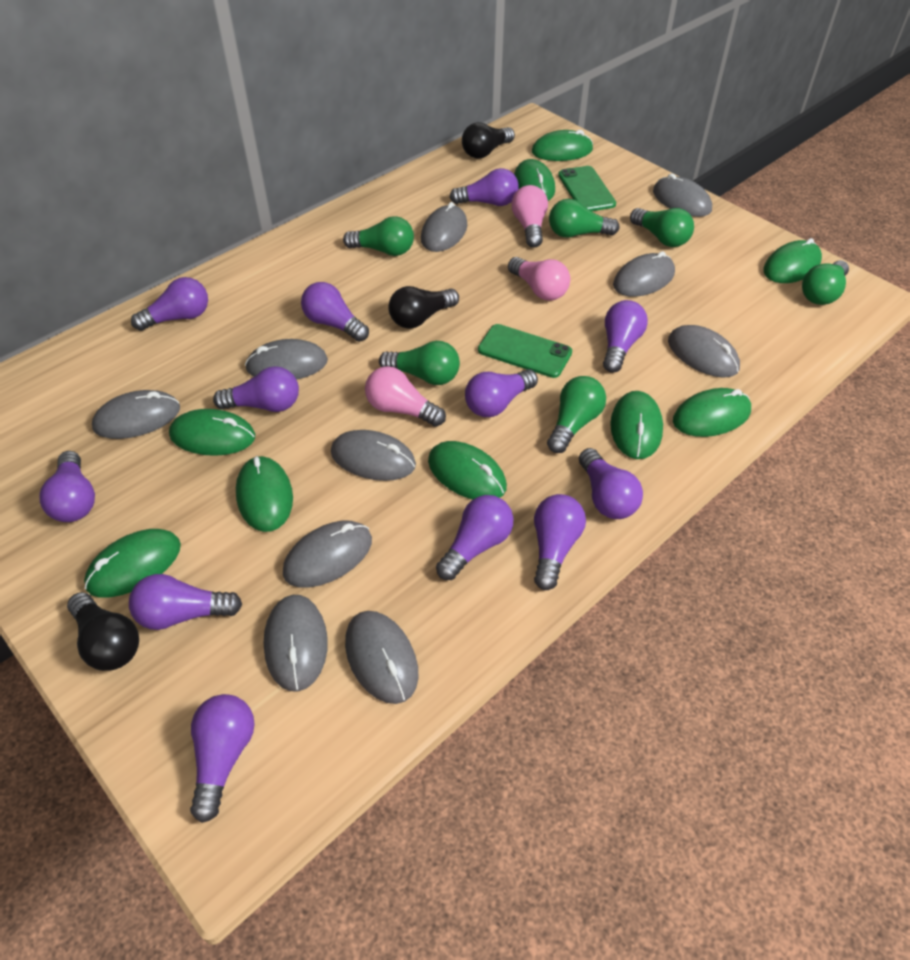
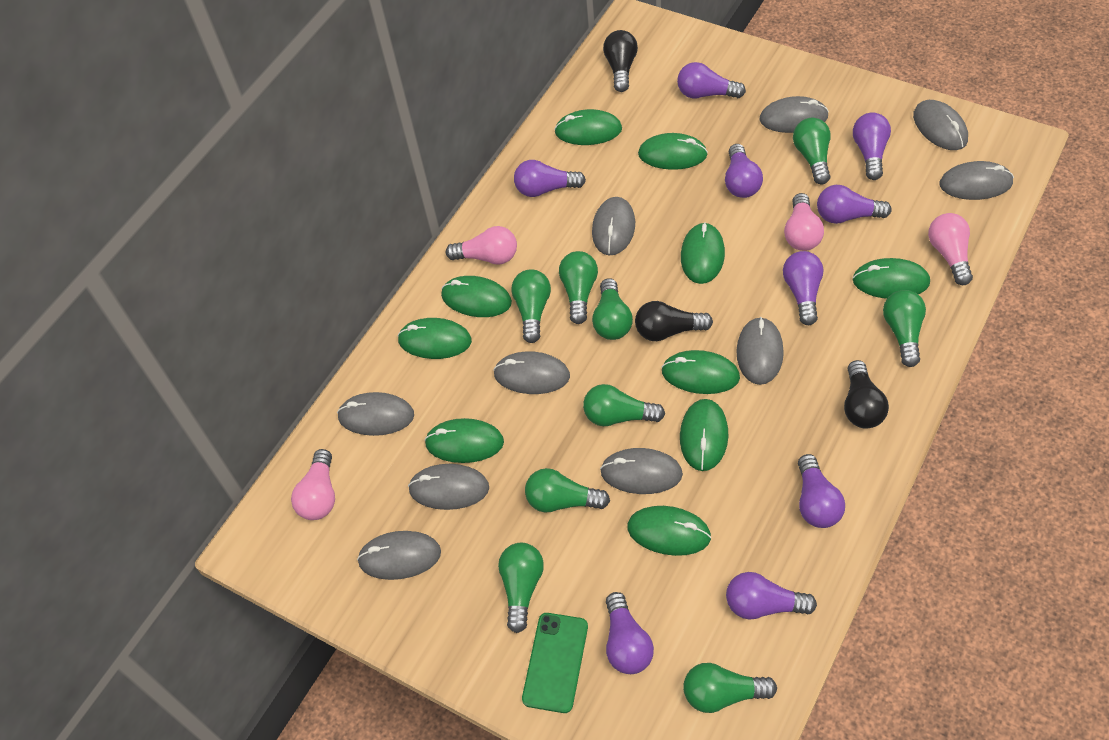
green light bulb: [343,216,414,256] [379,341,460,385] [547,376,606,453] [549,199,619,238] [630,208,694,247] [802,260,849,305] = 6 -> [498,543,544,633] [511,270,551,343] [525,468,610,513] [559,251,598,324] [583,384,665,426] [592,278,633,340] [683,663,777,713] [793,118,831,185] [883,290,926,367] = 9
green mouse: [84,529,181,598] [169,409,255,456] [236,456,293,532] [428,441,507,499] [514,159,555,201] [532,130,593,161] [610,391,663,459] [673,388,751,437] [764,238,822,283] = 9 -> [397,318,472,359] [424,418,504,463] [441,276,512,317] [554,109,622,145] [627,506,711,556] [638,133,708,170] [661,350,740,394] [680,399,728,471] [681,222,725,284] [853,258,930,299] = 10
green phone: [478,324,572,378] [558,166,616,211] = 2 -> [522,613,588,713] = 1
pink light bulb: [365,366,446,427] [508,257,570,301] [511,185,548,248] = 3 -> [291,449,335,520] [446,226,517,265] [784,193,824,251] [928,213,973,285] = 4
purple light bulb: [40,451,95,522] [129,574,242,630] [131,277,208,331] [190,694,255,823] [213,366,299,412] [301,282,369,342] [436,495,513,580] [449,168,519,206] [465,369,538,417] [534,494,586,590] [579,448,643,519] [603,300,648,373] = 12 -> [514,160,586,197] [606,592,654,674] [677,62,746,98] [725,144,763,198] [726,572,817,619] [783,251,823,325] [798,454,845,528] [817,185,892,224] [853,112,891,180] = 9

